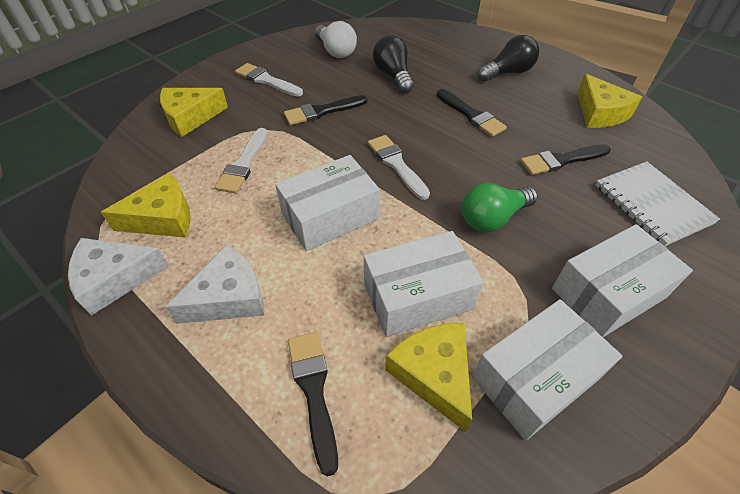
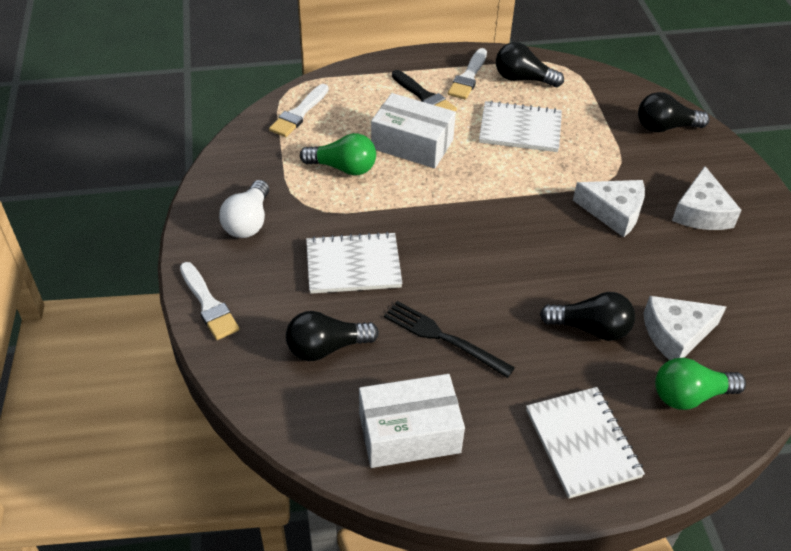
black brush: [284,95,368,125] [288,332,338,476] [437,89,507,137] [521,144,611,175] = 4 -> [392,70,457,112] = 1
black fork: none = 0 -> [384,301,515,378] = 1
black light bulb: [373,35,414,93] [478,35,539,82] = 2 -> [286,311,379,361] [496,42,564,87] [540,292,635,341] [638,92,710,132] = 4
green light bulb: [462,183,538,232] = 1 -> [300,133,376,176] [655,358,746,410] = 2
white box: [275,155,380,251] [364,231,484,337] [472,299,622,440] [552,224,693,337] = 4 -> [359,374,465,468] [371,93,456,168] = 2
white cheese: [68,238,169,316] [165,245,265,324] = 2 -> [573,180,645,237] [643,296,726,360] [672,166,742,230] = 3
white notebook: [596,161,720,246] = 1 -> [306,232,403,294] [479,101,562,152] [526,387,645,499] = 3
yellow cheese: [101,173,191,238] [160,88,228,137] [385,323,472,432] [577,74,642,128] = 4 -> none = 0

